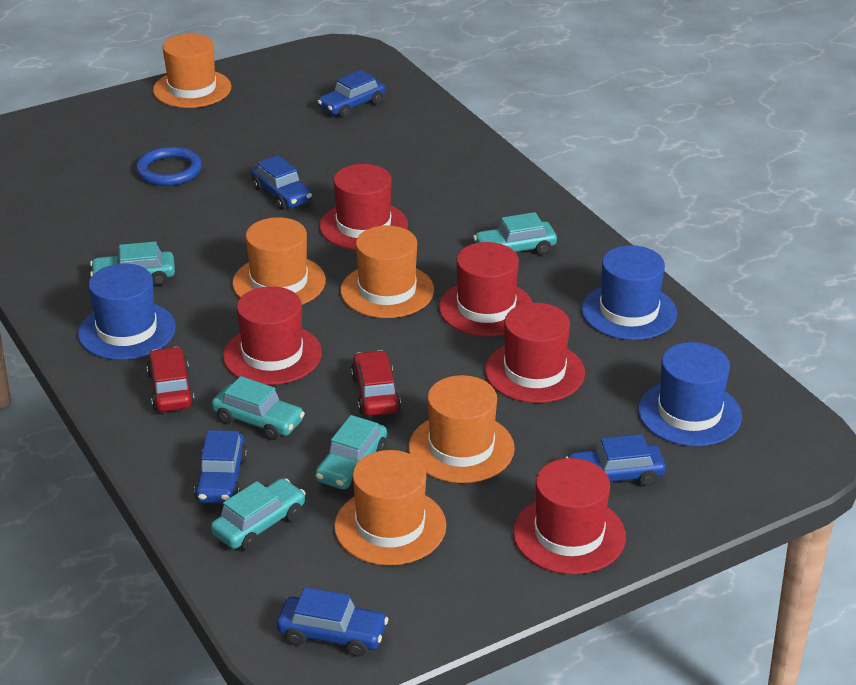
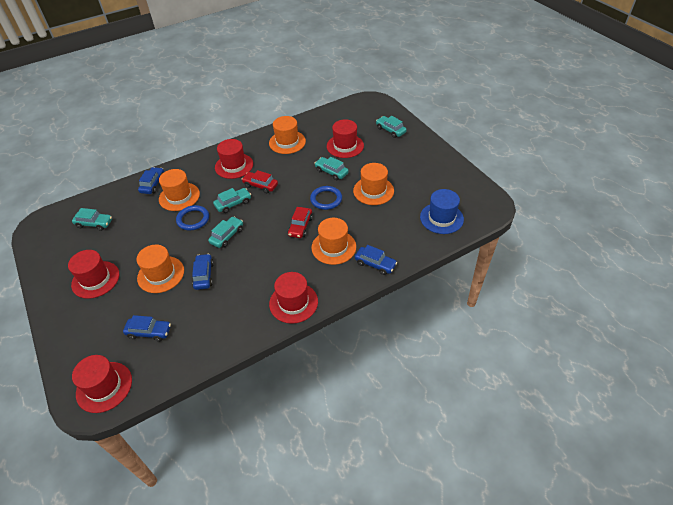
blue car: [194,430,248,503] [251,155,312,210] [277,587,388,657] [317,70,385,118] [566,434,666,486] = 5 -> [123,315,171,342] [138,167,164,194] [192,254,214,290] [355,245,397,275] = 4
blue hat: [78,264,176,360] [581,245,677,340] [638,342,742,447] = 3 -> [420,189,464,234] = 1
blue ring: [136,147,202,186] = 1 -> [176,205,209,230] [310,186,342,210] = 2

